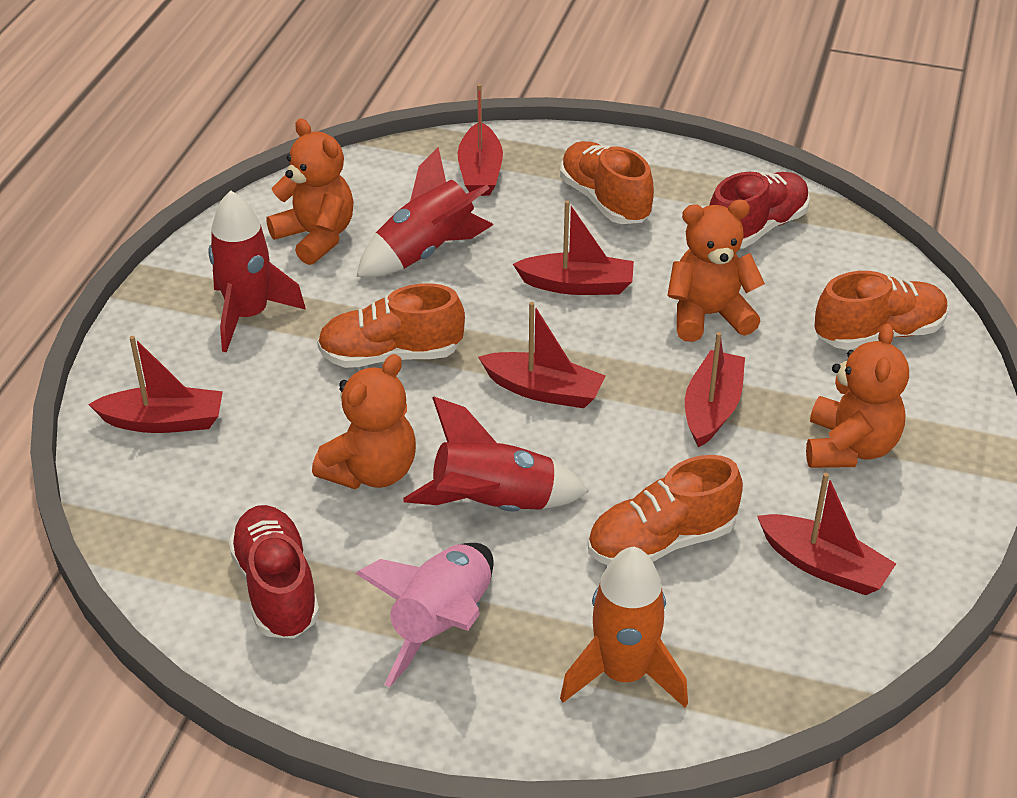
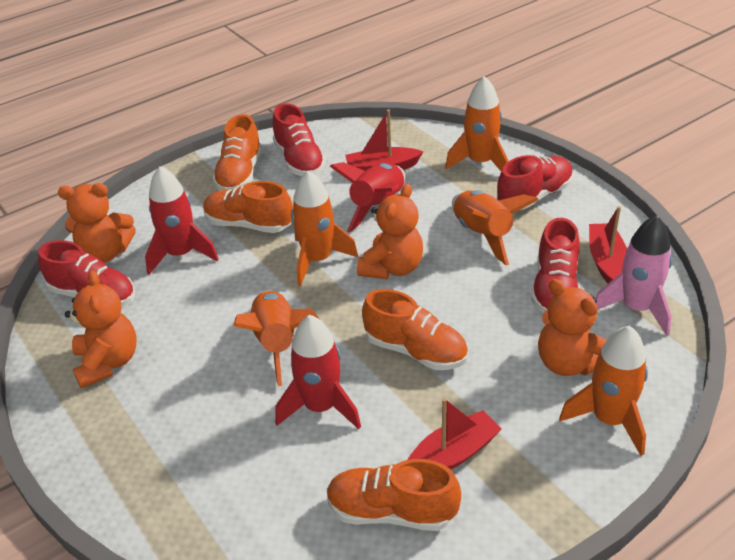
orange rocket: [560,547,688,707] = 1 -> [234,291,319,386] [291,170,358,286] [445,76,508,171] [452,190,539,265] [559,326,648,456] = 5
red boat: [88,336,223,433] [458,84,503,196] [478,302,605,408] [513,201,634,295] [685,332,745,448] [757,473,896,595] = 6 -> [345,109,424,171] [407,398,502,469] [589,206,627,283] = 3
red shoe: [228,505,320,639] [709,172,810,249] = 2 -> [38,240,135,307] [273,103,326,176] [497,155,573,210] [531,218,580,314] = 4

